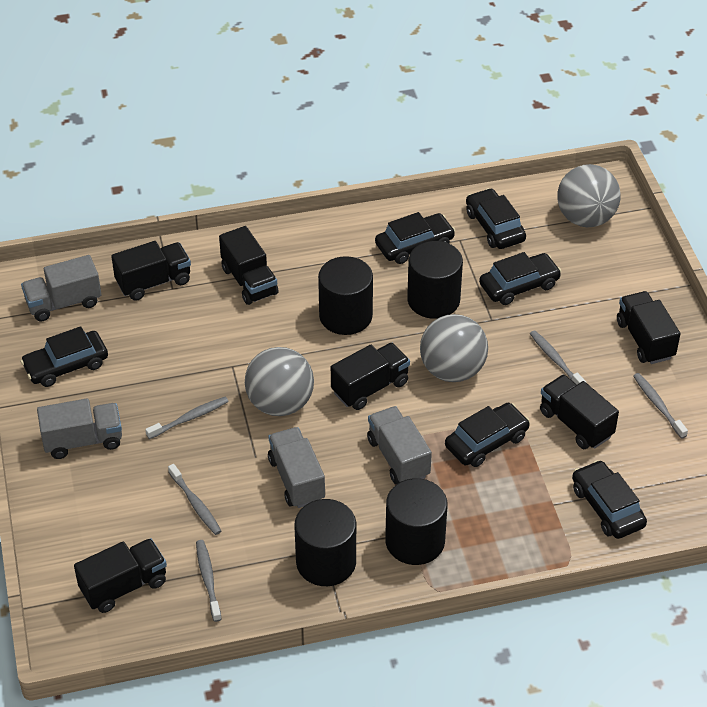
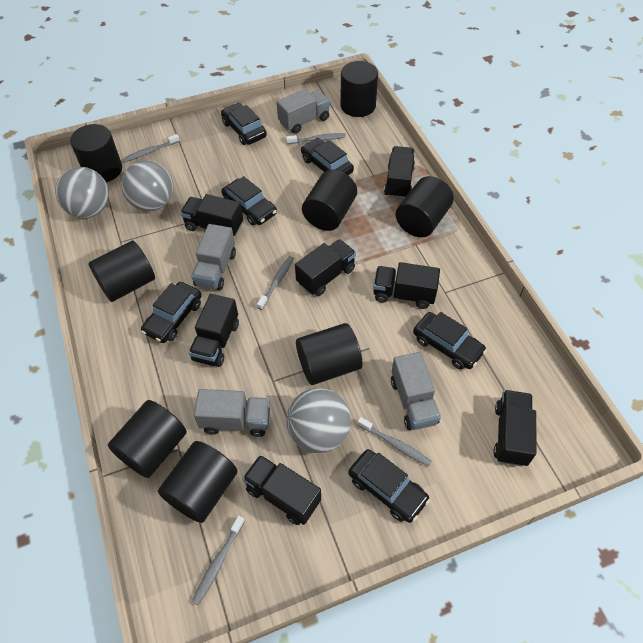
black cylinder: [294,499,356,586] [318,256,373,335] [385,478,448,565] [407,241,463,319] = 4 -> [70,124,122,182] [88,241,155,302] [108,400,187,478] [158,441,237,523] [296,323,362,385] [302,170,357,231] [340,61,378,117] [396,176,454,237] = 8
black truck: [74,538,167,613] [111,241,191,301] [219,226,279,305] [331,343,410,410] [540,375,619,449] [617,291,680,364] = 6 -> [180,194,243,236] [189,294,239,367] [242,455,321,525] [295,239,356,296] [373,262,440,309] [384,146,415,199] [493,390,536,467] = 7

